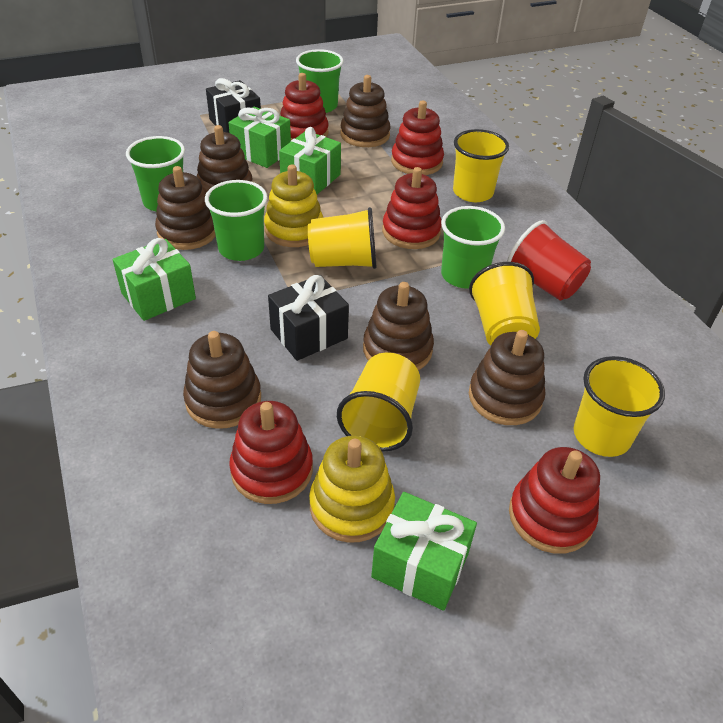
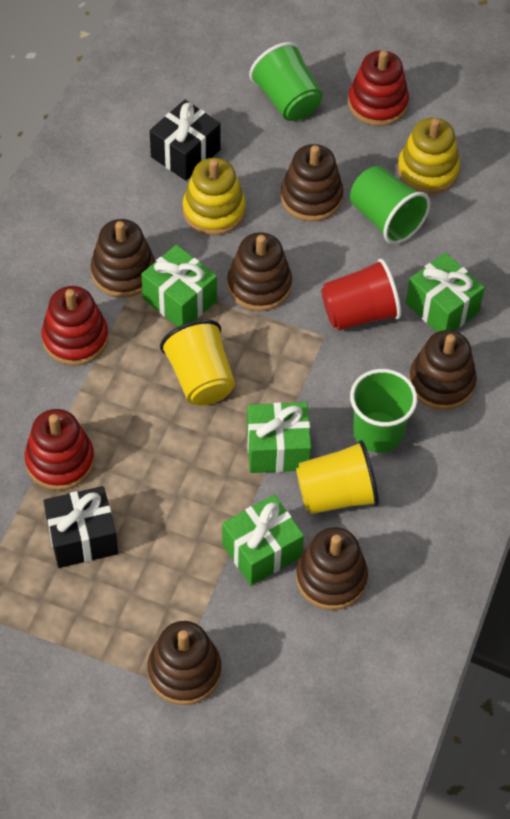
green cup: [126,136,185,211] [205,180,268,261] [296,49,344,113] [441,206,505,289] = 4 -> [249,42,323,121] [350,166,430,244] [350,369,417,453] = 3
red stacking toy: [229,401,313,504] [280,73,329,140] [382,167,442,249] [391,101,444,175] [509,447,600,554] = 5 -> [25,409,95,491] [42,286,108,366] [348,50,409,126] = 3
yellow cup: [308,207,377,269] [337,352,420,452] [453,129,509,202] [469,262,540,345] [574,356,665,457] = 5 -> [160,319,235,405] [296,440,379,514] = 2

